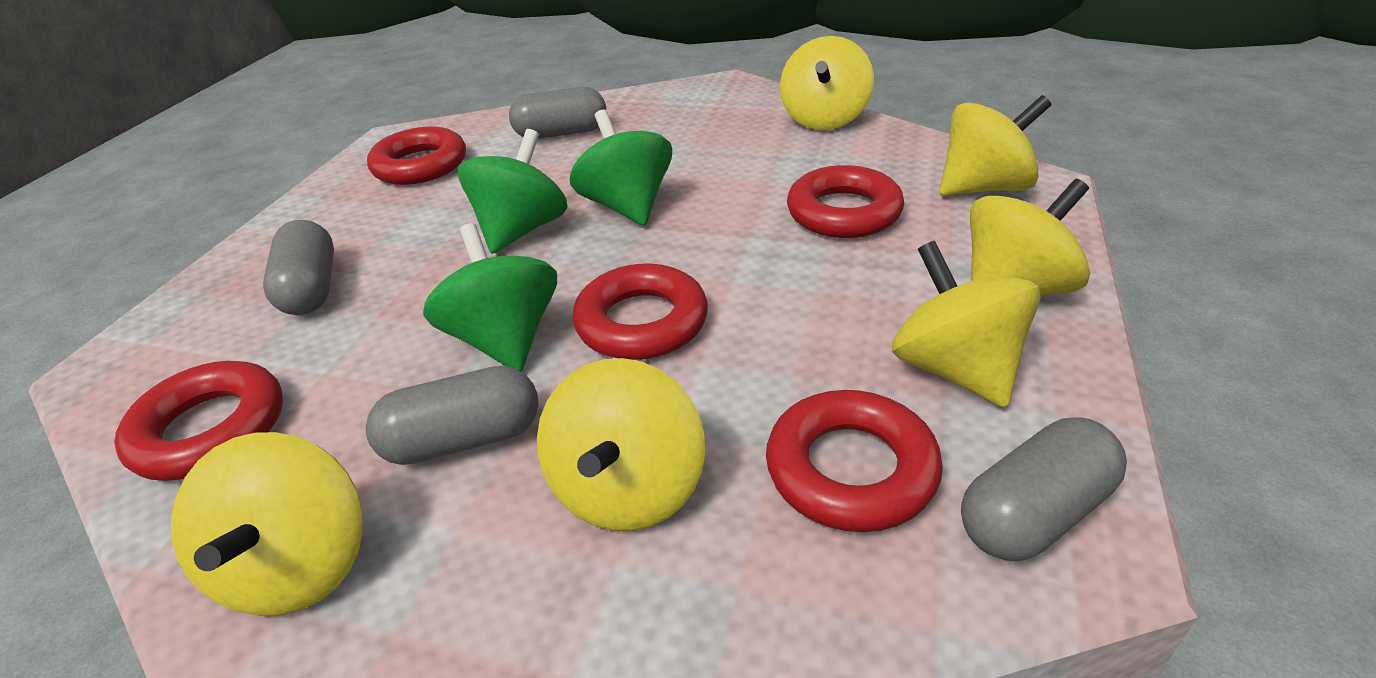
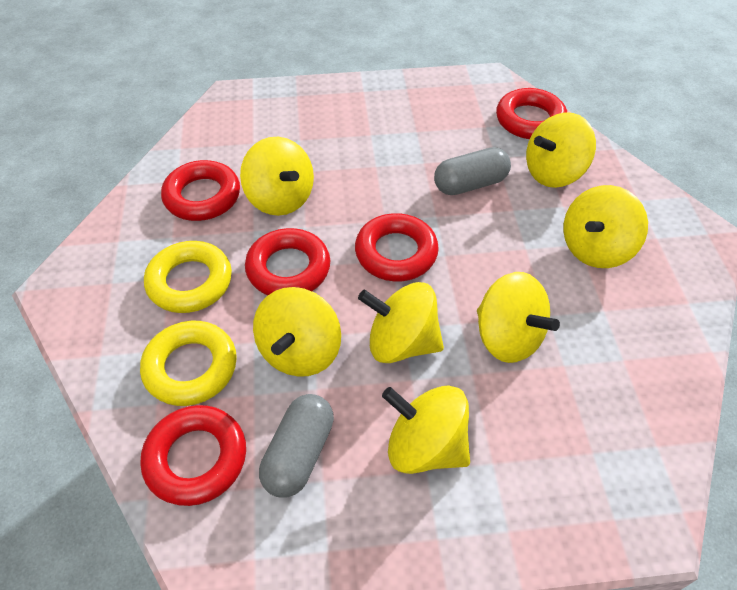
green spinning top: [423,223,557,371] [458,129,568,254] [570,110,672,226] = 3 -> none = 0
grey capsule: [263,220,334,315] [366,366,538,465] [509,87,606,139] [961,417,1127,561] = 4 -> [259,394,334,498] [434,147,511,195] = 2
yellow ring: none = 0 -> [140,321,237,406] [144,241,232,313] = 2
yellow spinning top: [171,432,363,616] [537,358,705,531] [780,36,874,130] [892,241,1041,408] [940,95,1052,196] [970,179,1090,295] = 6 -> [240,137,314,216] [253,287,341,377] [358,282,444,363] [382,385,470,474] [477,272,560,363] [526,112,596,188] [563,185,648,268] = 7

